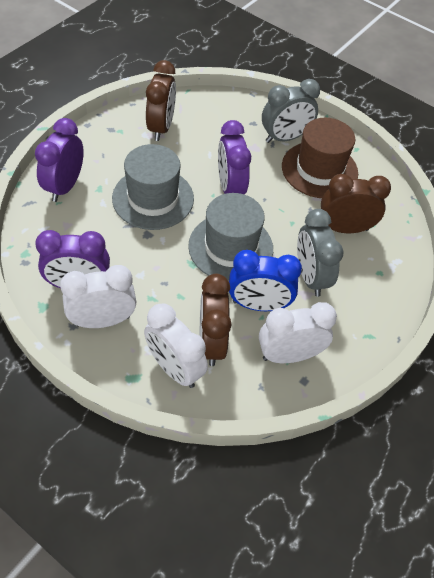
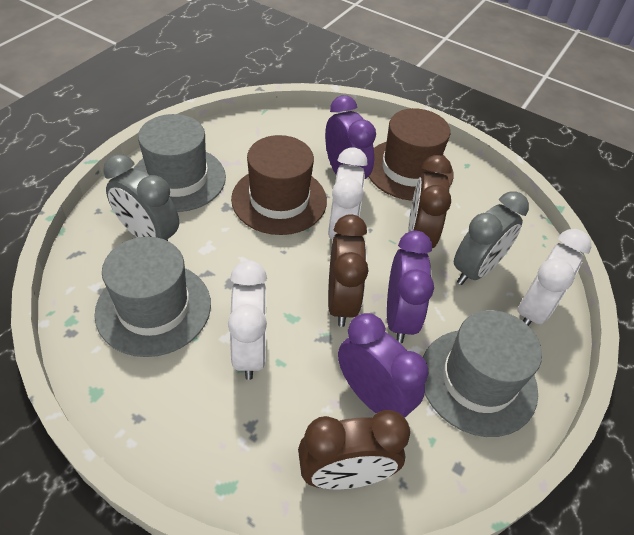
blue clock: [229,250,302,311] = 1 -> none = 0
brown hat: [282,118,358,198] = 1 -> [231,135,327,235] [369,108,453,201] = 2
grey hat: [112,144,194,230] [188,193,273,281] = 2 -> [95,237,211,357] [134,114,226,212] [423,310,542,437] = 3

